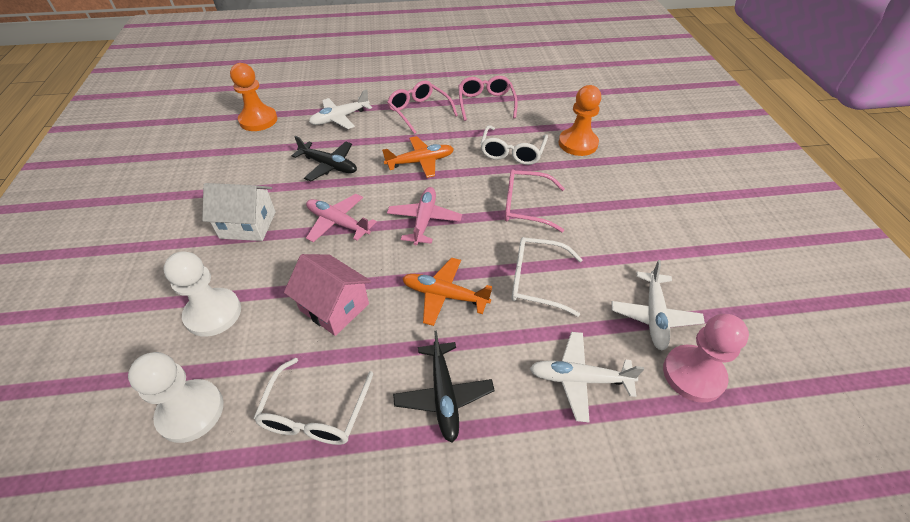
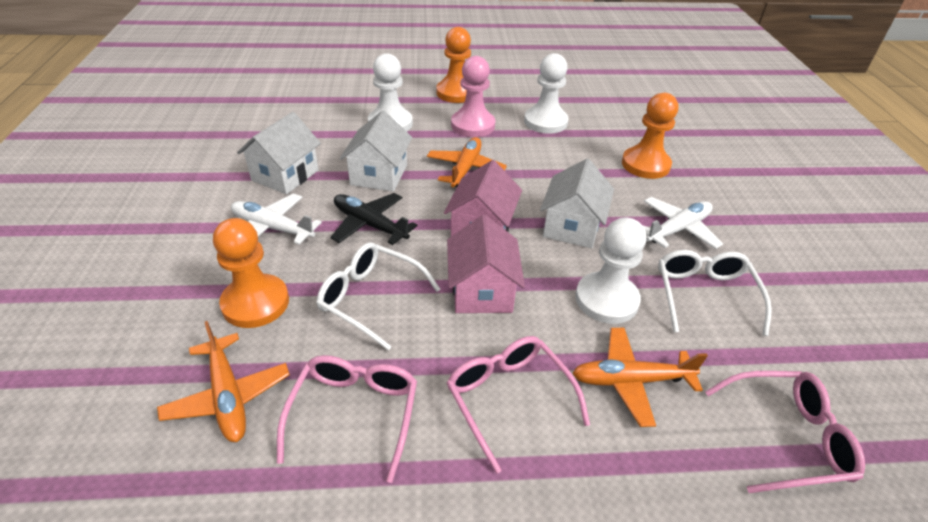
black plane: [292,136,357,181] [393,331,495,443] = 2 -> [330,193,417,245] = 1
orange pawn: [230,63,277,131] [559,85,601,156] = 2 -> [213,218,289,328] [437,27,471,103] [622,93,678,179] = 3
orange plane: [382,136,454,178] [402,258,492,326] = 2 -> [157,321,290,442] [427,137,507,187] [572,328,708,427] = 3
pink house: [284,254,371,336] = 1 -> [444,160,522,236] [447,215,525,313] = 2
pink plane: [306,194,377,242] [387,187,462,246] = 2 -> none = 0
white glasses: [254,358,373,445] [480,125,548,165] [511,237,583,317] = 3 -> [316,242,440,351] [658,250,772,336] = 2
white house: [202,183,276,241] = 1 -> [237,112,321,194] [340,111,412,192] [540,159,614,248] = 3
white pawn: [128,352,224,443] [163,251,241,337] = 2 -> [368,53,413,131] [524,53,568,134] [575,217,646,324] = 3
white plane: [309,89,372,129] [529,332,644,422] [612,260,705,351] = 3 -> [231,193,322,245] [642,197,723,249] = 2

